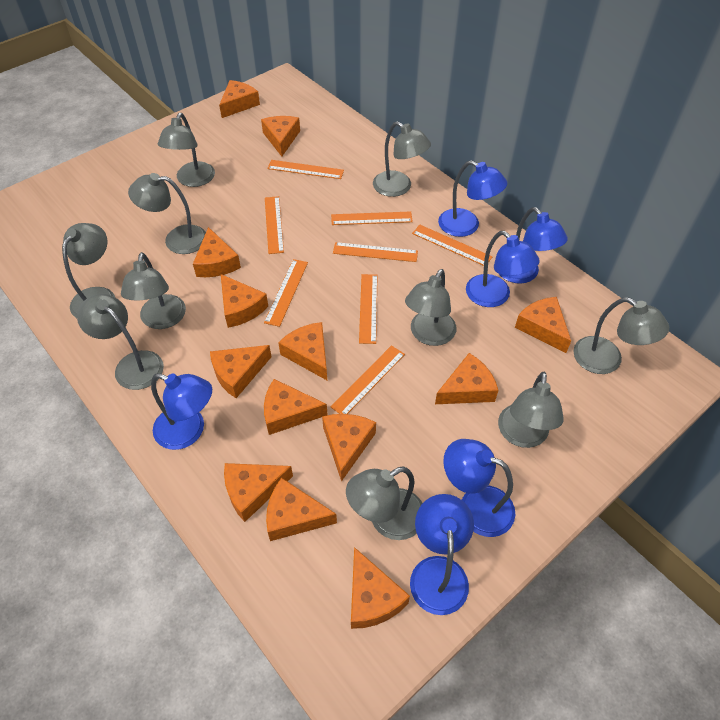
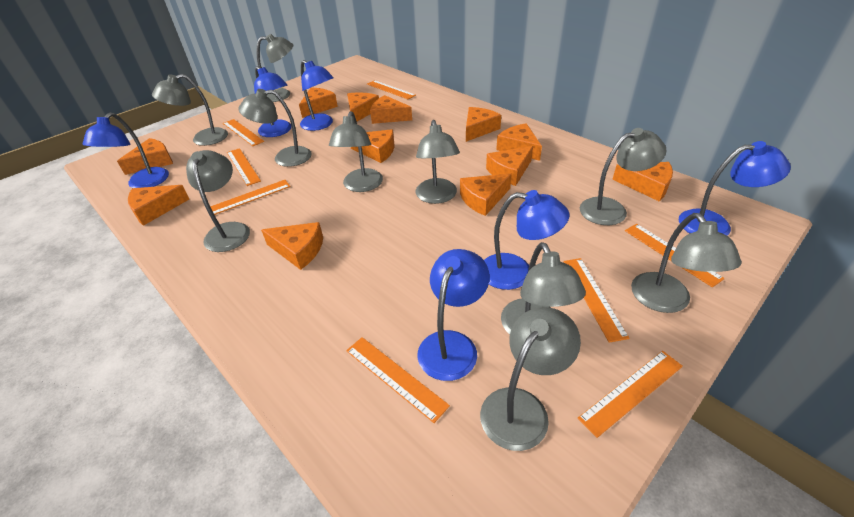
orange cheese: [193,227,241,277] [210,345,272,398] [219,80,260,118] [221,274,268,328] [224,463,293,522] [261,116,300,157] [264,379,328,435] [266,478,337,541] [278,322,327,380] [322,414,376,482] [351,547,410,629] [435,353,498,404] [515,297,571,353] = 13 -> [117,138,173,175] [128,185,189,226] [261,222,323,270] [299,88,338,118] [347,93,379,121] [351,129,394,163] [370,95,412,124] [460,173,512,216] [466,107,501,142] [486,146,533,186] [496,123,542,161] [612,162,673,202] = 12

